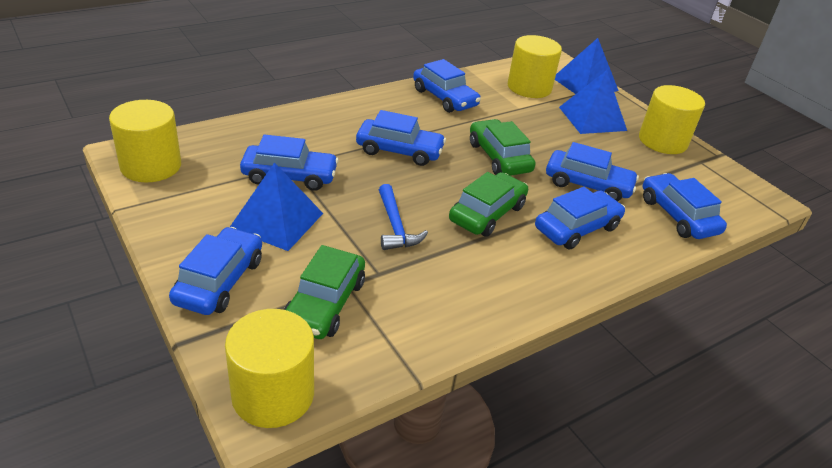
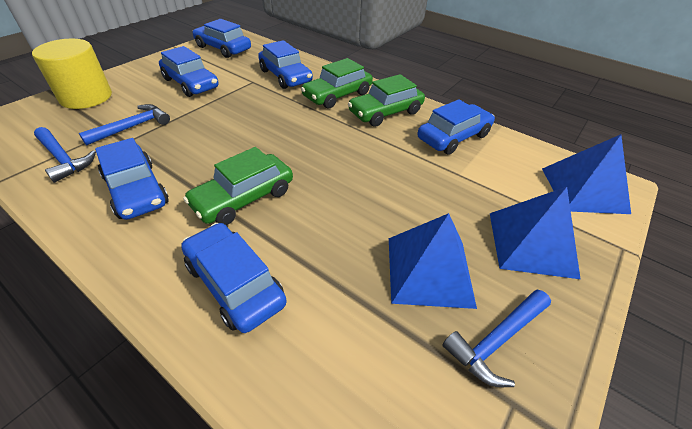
blue car: [169,227,262,315] [240,134,339,191] [356,110,446,166] [413,59,481,113] [535,187,625,250] [546,142,639,202] [643,173,727,239] = 7 -> [95,138,169,220] [159,46,219,97] [181,223,287,333] [193,19,251,58] [258,40,313,89] [417,99,495,155] = 6
blue hammer: [379,184,428,250] = 1 -> [34,127,96,183] [79,104,170,146] [442,289,551,387] = 3
yellow cylinder: [109,100,181,182] [225,309,314,428] [508,35,562,98] [639,85,705,154] = 4 -> [32,39,112,109] = 1

